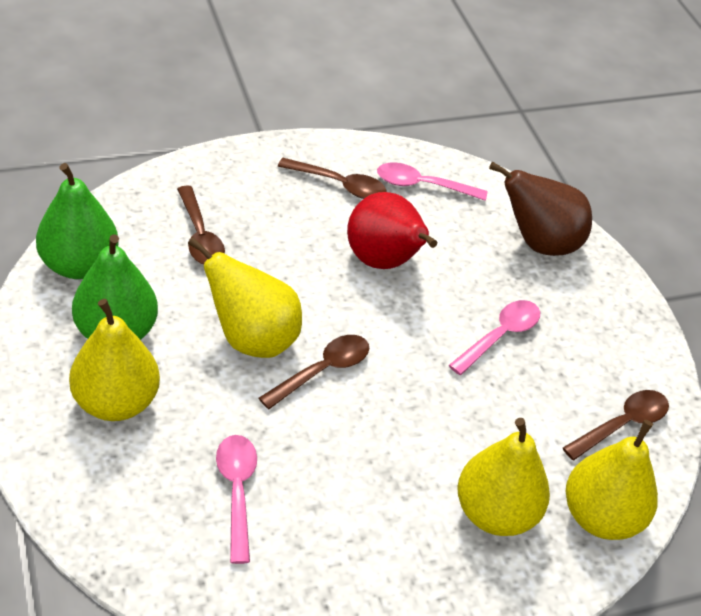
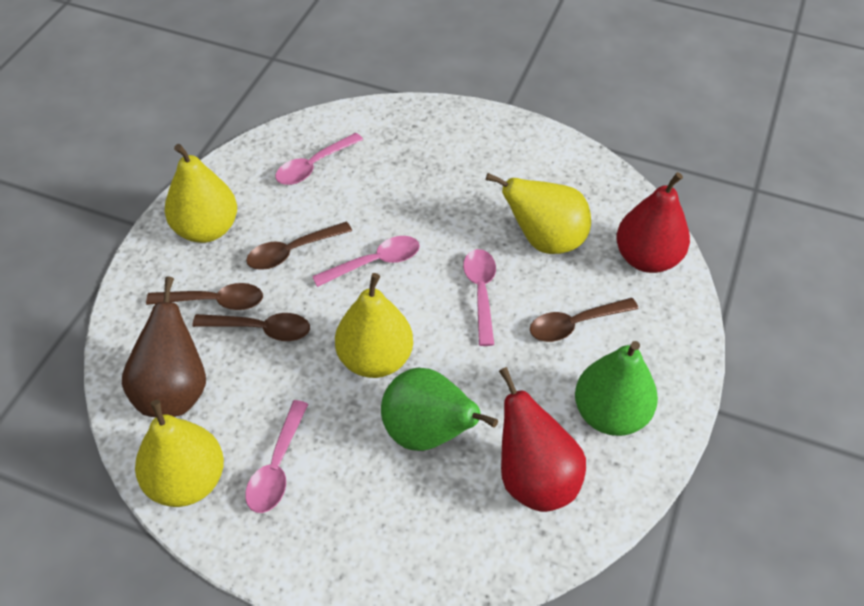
pink spoon: [216,435,257,564] [377,162,487,201] [449,300,540,375] = 3 -> [245,400,309,513] [275,133,363,185] [312,236,420,287] [463,249,496,346] = 4
red pear: [347,192,437,269] = 1 -> [499,367,586,512] [616,172,690,273] = 2

